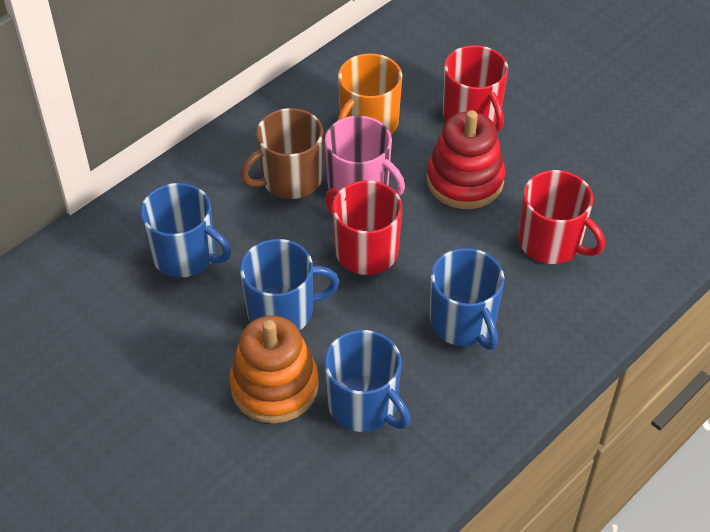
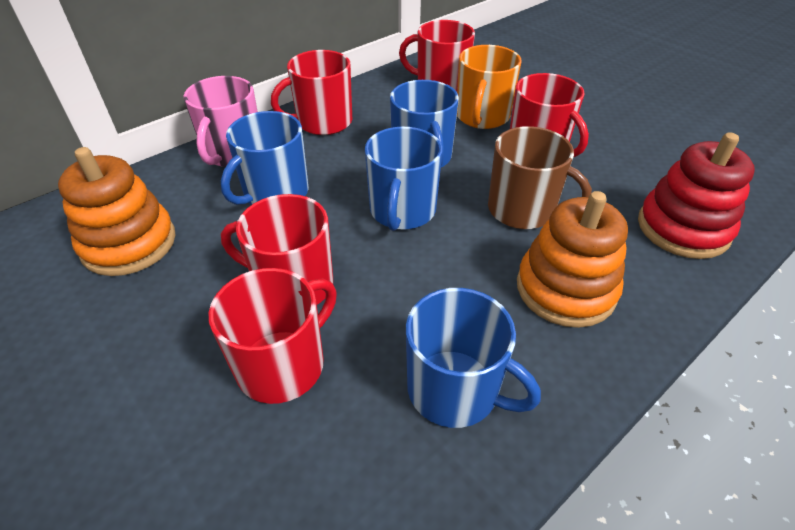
orange stacking toy: [229,315,319,423] = 1 -> [58,147,176,276] [517,191,628,328] = 2
red mug: [325,180,402,275] [443,45,508,132] [518,170,605,264] = 3 -> [209,268,337,404] [221,194,333,305] [271,50,352,135] [399,20,475,92] [510,73,589,157] = 5

